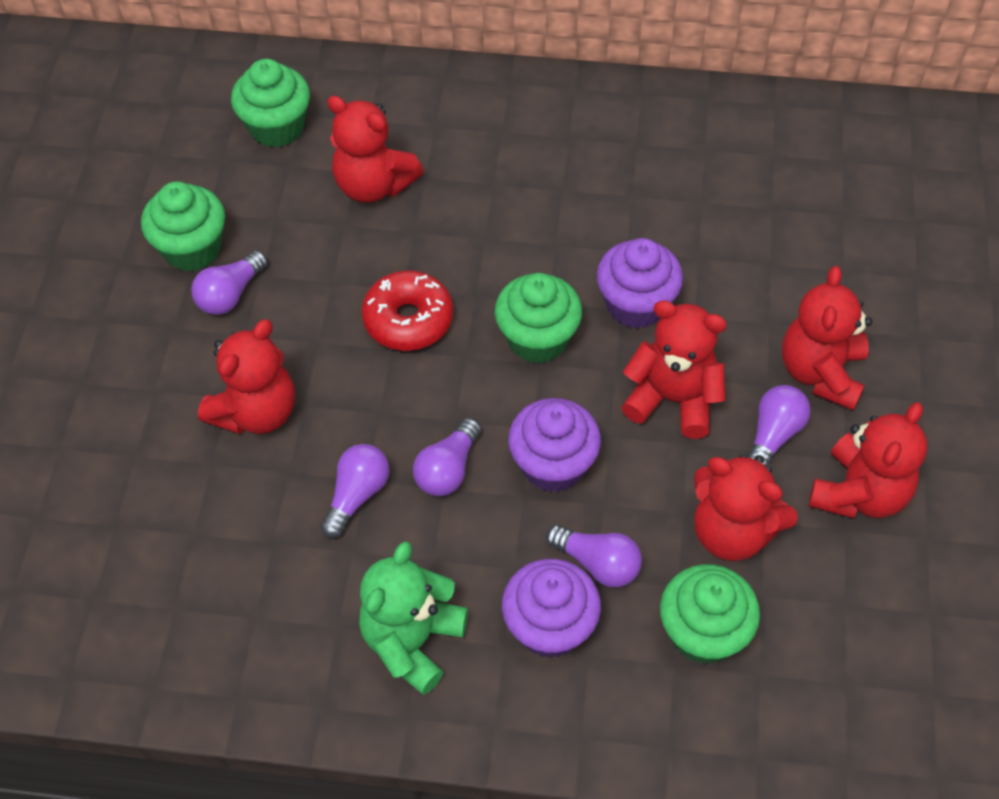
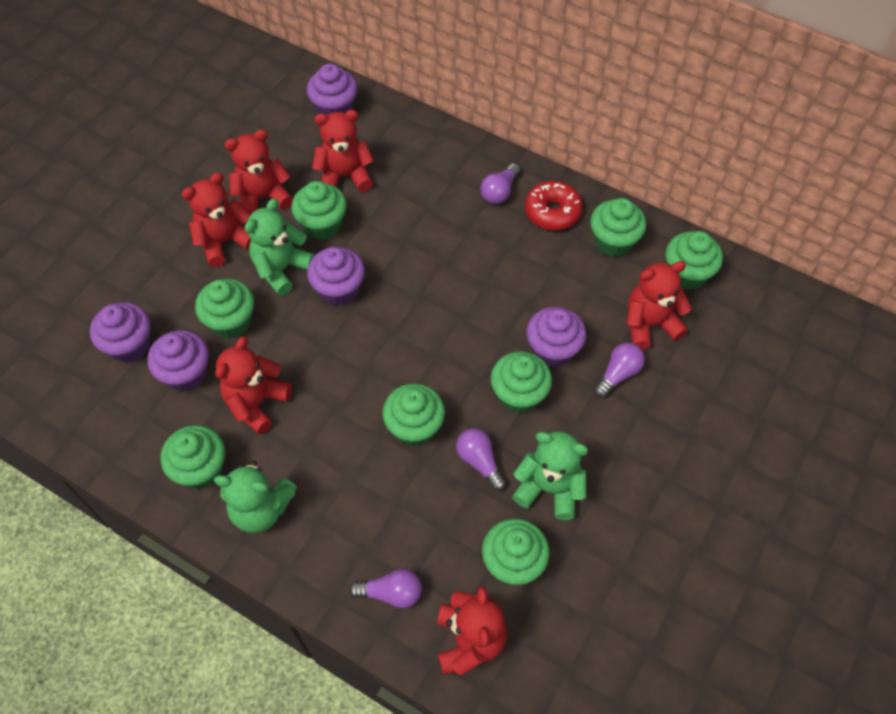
green cupcake: [141,181,225,271] [231,59,310,148] [495,273,582,363] [660,564,760,664] = 4 -> [161,425,225,489] [195,279,254,339] [291,181,347,240] [383,383,445,446] [482,519,550,585] [491,351,552,413] [590,198,646,257] [666,231,723,290] = 8
green teddy bear: [359,541,468,695] = 1 -> [214,461,297,533] [245,199,315,296] [512,431,588,520] = 3
purple cupcake: [502,559,601,658] [508,398,601,492] [596,238,683,329] = 3 -> [90,302,150,363] [147,330,209,392] [307,63,358,115] [307,247,365,306] [527,307,586,367] = 5
purple light bulb: [191,250,268,315] [320,444,390,538] [413,418,481,496] [545,525,642,587] [747,385,811,467] = 5 -> [349,569,422,609] [456,428,506,491] [480,163,520,204] [594,343,645,398] = 4

